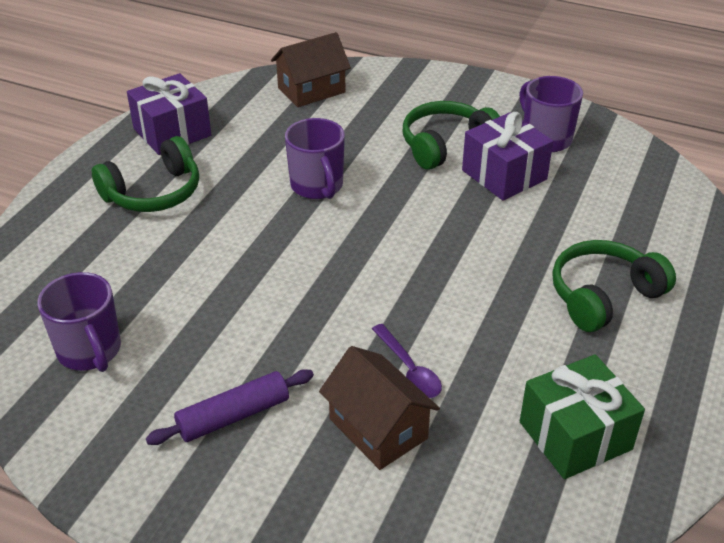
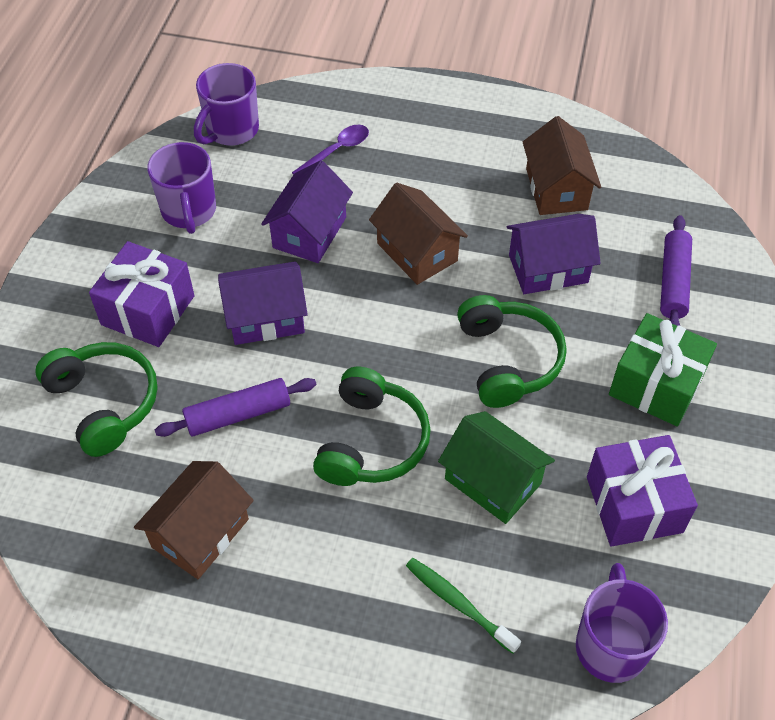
brown house: [271,32,351,107] [319,346,440,470] = 2 -> [134,461,254,579] [369,183,468,285] [523,116,601,215] = 3
green house: none = 0 -> [438,411,555,524] = 1
green toothbrush: none = 0 -> [406,558,521,654] = 1
purple house: none = 0 -> [218,261,308,345] [261,160,353,263] [507,214,601,294] = 3
purple rolling pin: [146,369,314,445] = 1 -> [155,378,317,437] [660,215,692,326] = 2

